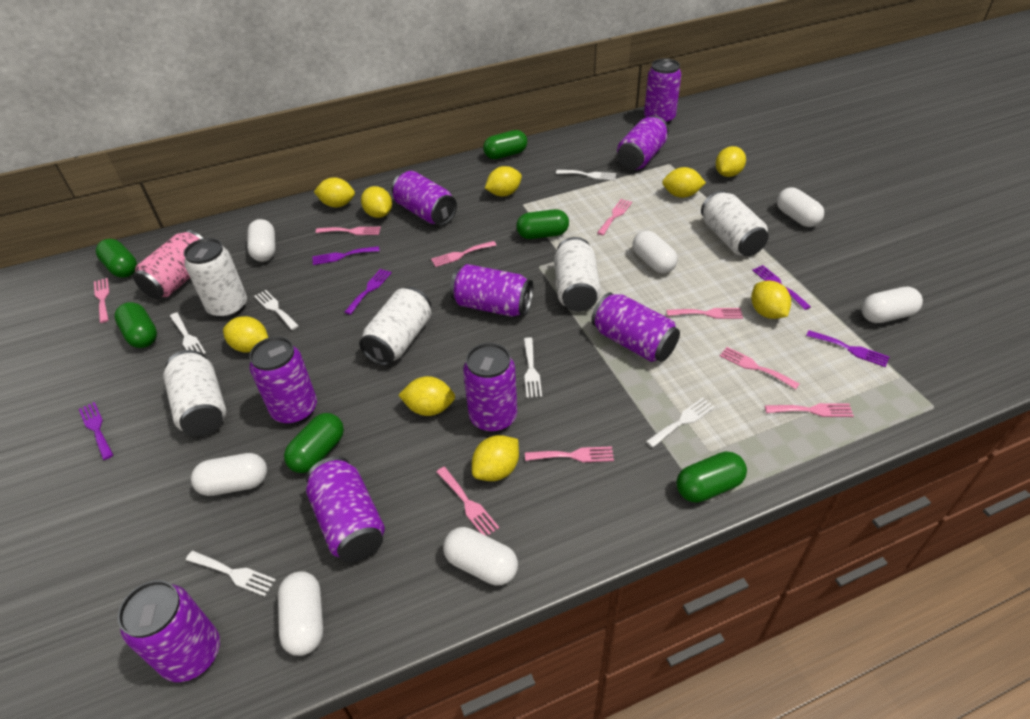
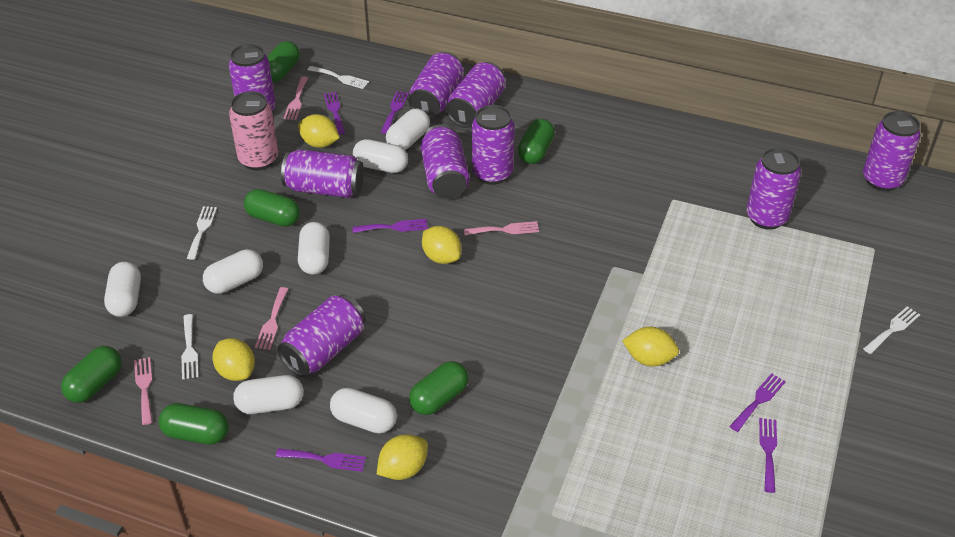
pink fork: [94,278,109,323] [316,227,381,235] [431,241,497,267] [436,467,499,536] [525,446,614,462] [597,199,632,235] [666,308,743,319] [720,347,800,389] [765,403,854,417] = 9 -> [134,357,152,425] [255,287,288,350] [284,77,308,120] [464,221,539,235] = 4
purple fork: [79,402,113,460] [312,246,379,265] [345,269,392,315] [752,265,811,310] [806,330,889,367] = 5 -> [276,448,366,472] [324,92,345,134] [352,219,428,233] [381,91,409,134] [729,373,786,432] [759,418,777,493] = 6
white can: [163,350,226,436] [184,238,247,319] [359,287,431,366] [554,237,601,312] [701,191,769,256] = 5 -> none = 0
white fork: [170,312,206,354] [186,551,276,597] [254,290,299,330] [524,337,542,398] [556,170,616,180] [646,398,715,448] = 6 -> [181,314,199,379] [187,206,217,260] [308,66,369,89] [863,306,920,354] = 4
yellow lemon: [223,316,268,352] [314,177,355,208] [361,186,392,218] [398,376,455,416] [472,435,519,481] [485,166,522,197] [662,167,706,198] [716,146,746,177] [751,281,791,319] = 9 -> [212,338,255,381] [298,114,339,148] [377,434,428,480] [422,226,461,264] [622,327,679,366] = 5

